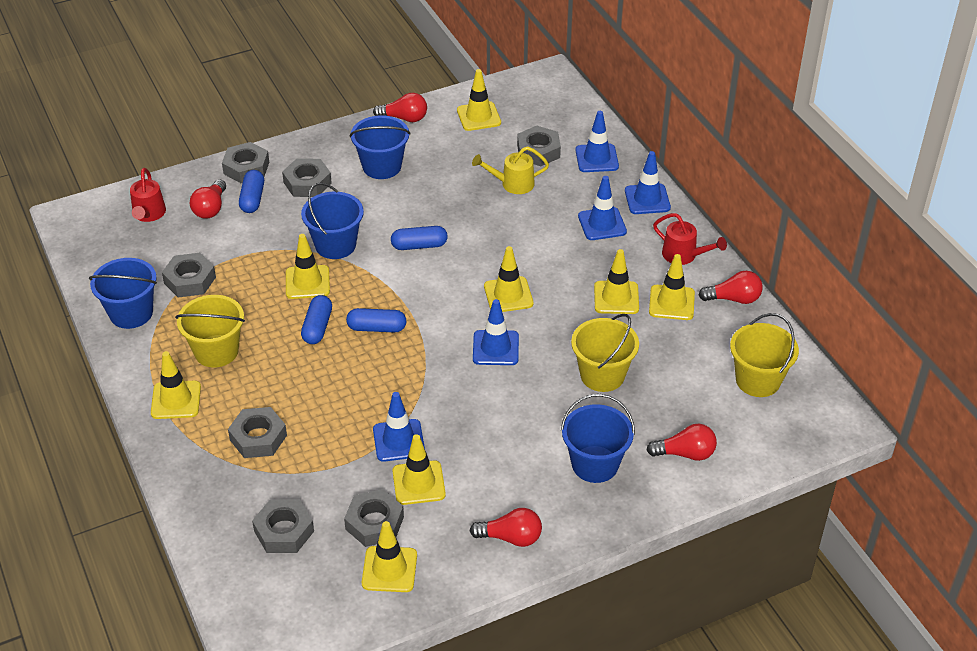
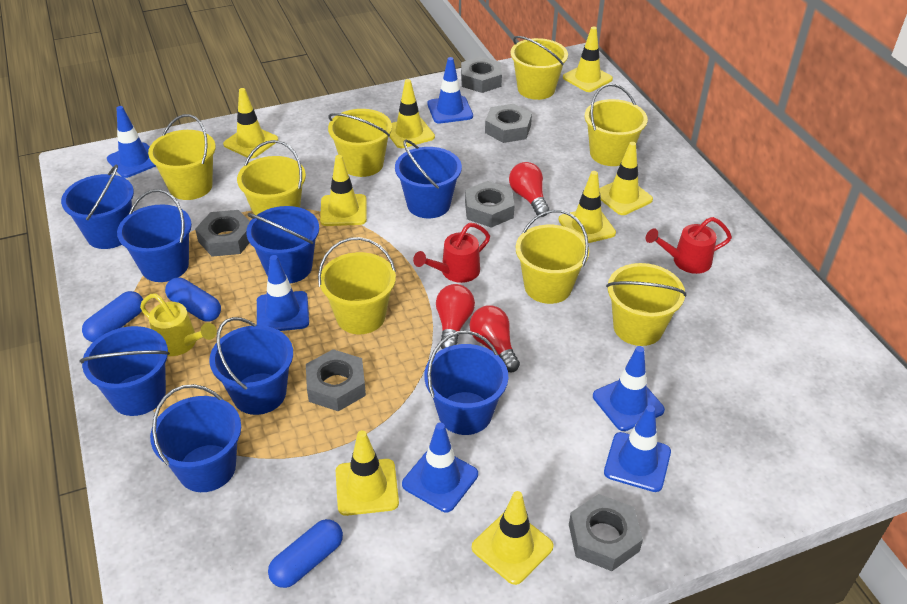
blue bucket: [89,258,157,329] [301,182,364,259] [350,115,410,179] [561,394,635,483] = 4 -> [61,165,134,249] [80,326,170,416] [117,189,192,282] [150,384,241,492] [209,317,293,415] [246,206,319,283] [395,140,462,218] [424,331,508,435] = 8
blue capsule: [239,170,264,213] [301,295,332,344] [346,308,406,333] [391,226,448,250] = 4 -> [82,291,143,342] [165,277,221,322] [268,519,343,588] = 3
blue traffic cone: [373,392,425,462] [473,299,519,365] [575,111,619,172] [578,176,627,240] [625,151,671,214] = 5 -> [107,106,156,178] [257,255,309,331] [402,422,478,512] [427,57,473,124] [593,346,665,431] [604,405,671,492] = 6
grey nut: [162,253,216,297] [222,142,269,183] [228,407,287,458] [252,500,314,553] [282,158,332,197] [344,489,404,547] [517,126,561,166] = 7 -> [195,210,250,257] [306,349,366,411] [461,56,502,93] [465,181,515,228] [485,104,532,143] [569,494,643,571] = 6
red light bulb: [190,179,226,219] [373,93,427,122] [470,508,542,547] [647,424,717,461] [699,271,763,304] = 5 -> [436,284,475,349] [470,305,520,372] [509,162,549,217] = 3
yellow bucket: [175,295,245,368] [571,314,639,392] [730,313,799,397] = 3 -> [148,114,216,200] [237,140,306,215] [318,237,396,334] [328,109,392,177] [510,36,568,100] [516,210,589,304] [585,84,648,166] [606,263,687,346] = 8

